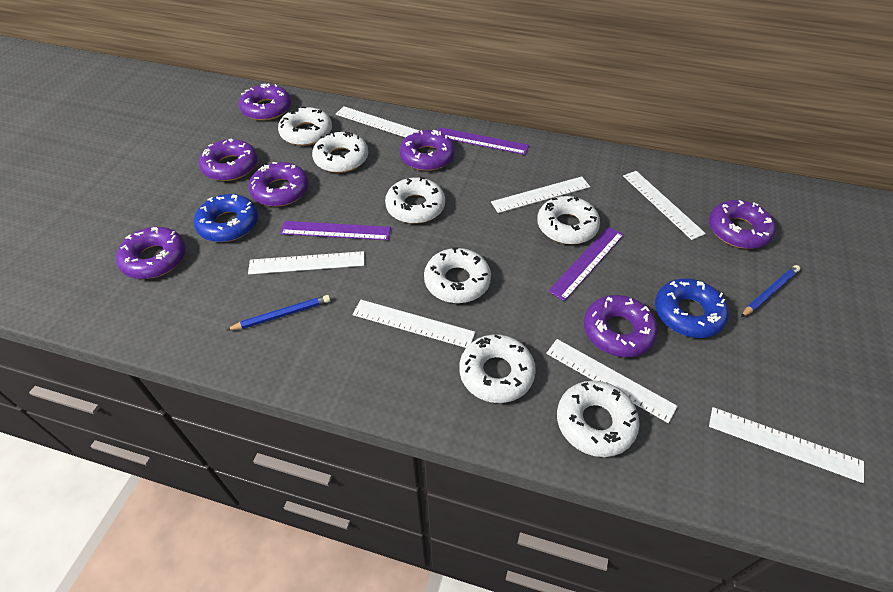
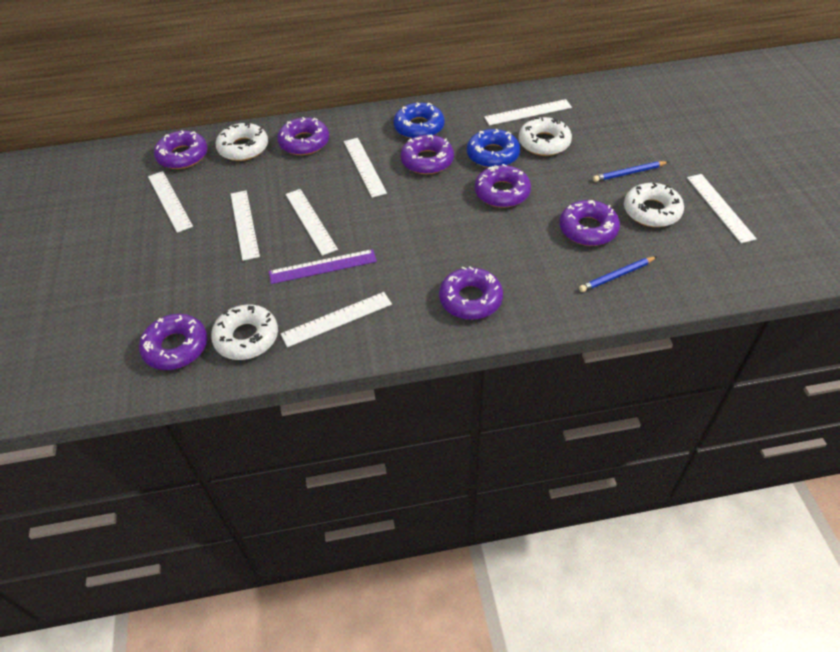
purple ruler: [280,221,391,240] [437,127,529,155] [548,226,624,301] = 3 -> [269,249,377,284] = 1
white donut: [278,106,332,146] [312,131,368,173] [385,177,445,224] [424,247,491,303] [459,334,536,403] [537,196,600,244] [557,380,640,457] = 7 -> [211,305,278,360] [216,123,268,161] [519,117,572,156] [624,183,684,227] = 4

